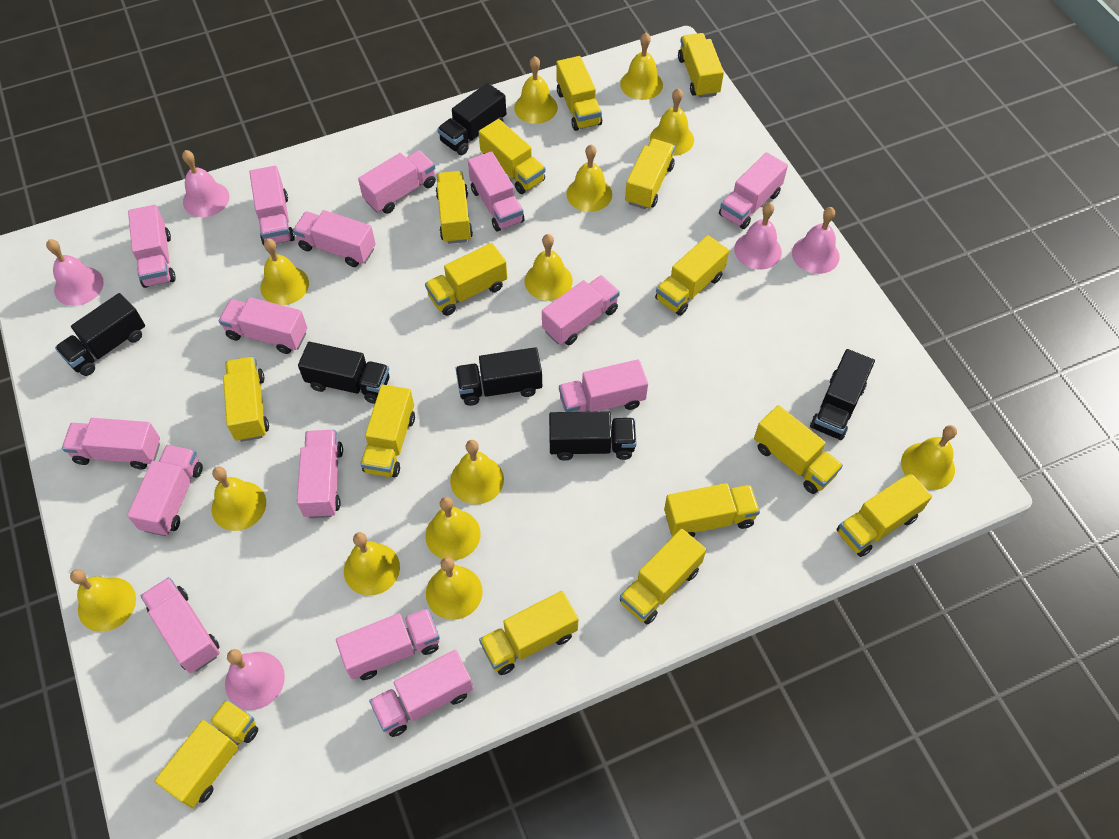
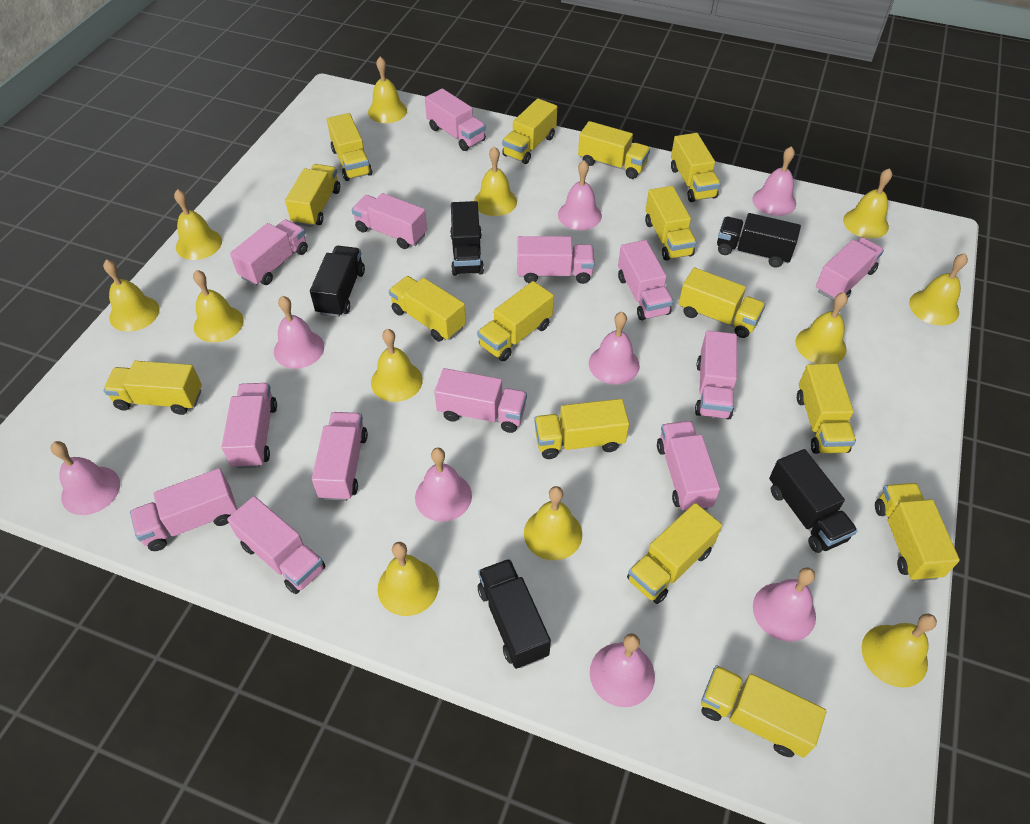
black truck: [55,293,145,376] [298,342,389,404] [437,83,506,155] [455,347,542,406] [549,411,637,461] [810,349,875,440] = 6 -> [310,246,365,317] [450,201,484,276] [478,559,551,669] [717,213,801,268] [769,449,858,553] = 5
pink bell: [46,239,104,306] [182,150,229,217] [225,649,285,710] [734,203,782,270] [792,207,840,274] = 5 -> [50,441,120,515] [274,296,324,369] [415,448,472,522] [558,160,602,230] [589,312,640,384] [590,633,655,707] [752,146,796,216] [753,567,816,642] = 8
pink truck: [62,418,160,469] [127,445,203,536] [128,205,176,288] [140,577,220,673] [219,297,307,354] [249,166,295,246] [293,210,376,267] [297,430,343,518] [336,608,440,680] [358,150,436,214] [369,650,473,737] [468,151,525,231] [542,275,620,345] [559,359,648,412] [719,152,788,229] = 15 -> [130,468,237,551] [222,383,277,469] [227,496,325,594] [230,219,308,286] [312,412,368,501] [351,193,427,249] [425,88,486,151] [434,368,527,433] [517,236,595,284] [618,240,673,320] [657,421,720,511] [695,331,737,419] [816,237,884,301] = 13
yellow bell: [70,569,136,632] [212,467,266,531] [260,239,309,305] [344,532,400,596] [425,497,481,560] [426,557,483,620] [450,440,504,504] [514,56,558,124] [524,234,573,301] [566,145,612,212] [620,33,663,100] [650,88,694,156] [901,425,957,490] = 13 -> [103,259,159,332] [174,189,222,260] [193,270,244,342] [368,57,407,123] [371,329,423,402] [377,542,439,616] [474,147,517,216] [524,486,582,560] [795,292,848,364] [843,168,892,239] [862,613,937,688] [909,253,968,325] = 12

